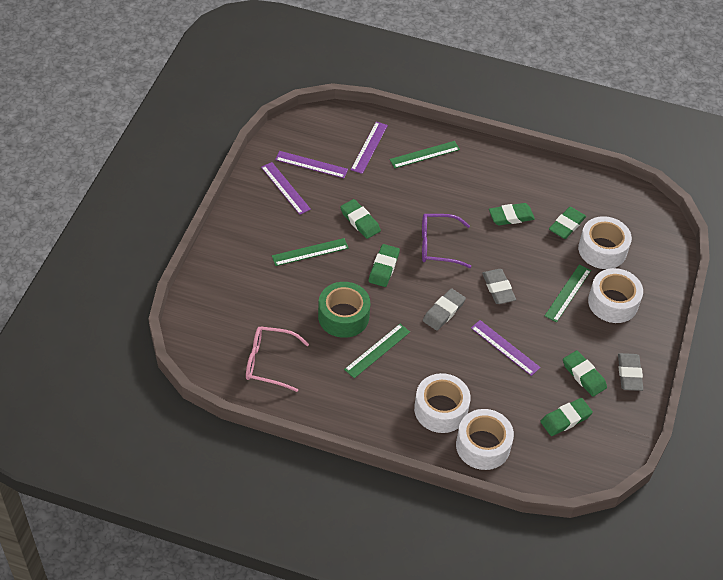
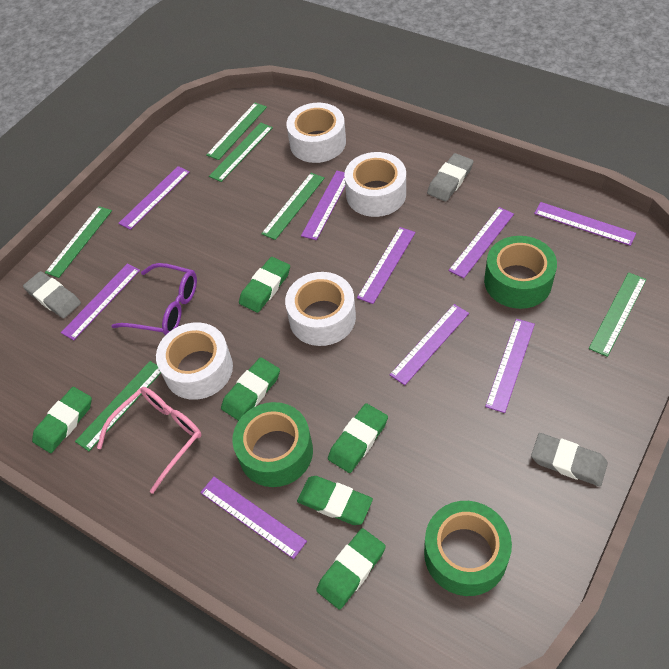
green ruler: [272,238,349,266] [344,324,410,378] [389,141,460,168] [545,265,591,322] = 4 -> [45,206,112,278] [75,361,161,451] [206,103,267,160] [209,123,273,182] [261,173,325,240] [589,272,646,357] = 6
green tape: [318,282,370,338] = 1 -> [232,402,313,487] [424,501,512,596] [484,236,557,309] = 3
purple ruler: [261,162,311,215] [275,151,348,178] [351,122,388,174] [471,320,541,376] = 4 -> [61,263,140,340] [118,166,190,230] [200,477,307,559] [301,171,345,240] [357,227,416,304] [390,304,469,385] [448,207,514,278] [485,319,535,413] [534,202,636,246] = 9

